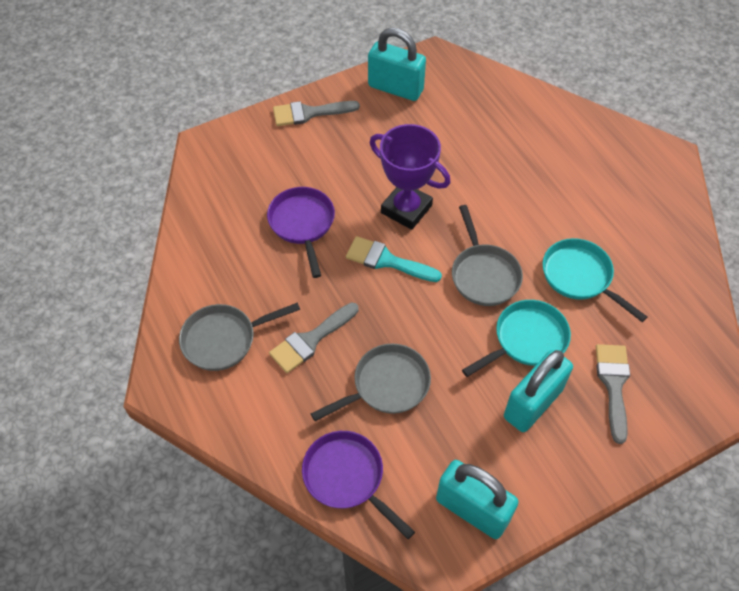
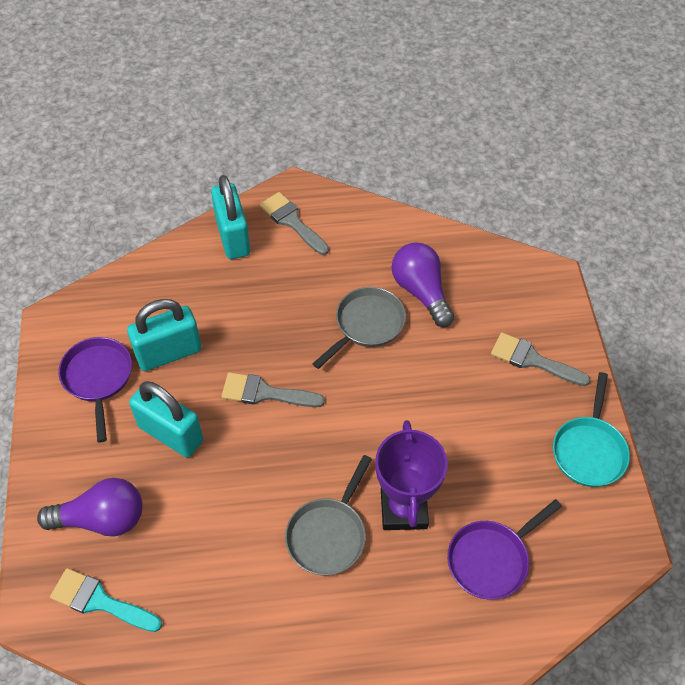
grey pan: [179,302,300,371] [311,344,431,421] [452,205,523,306] = 3 -> [285,455,372,576] [312,287,406,369] = 2
purple light bulb: none = 0 -> [37,478,143,536] [392,242,454,327] = 2
turquoise pan: [462,300,571,377] [543,238,647,322] = 2 -> [553,372,630,487] = 1

